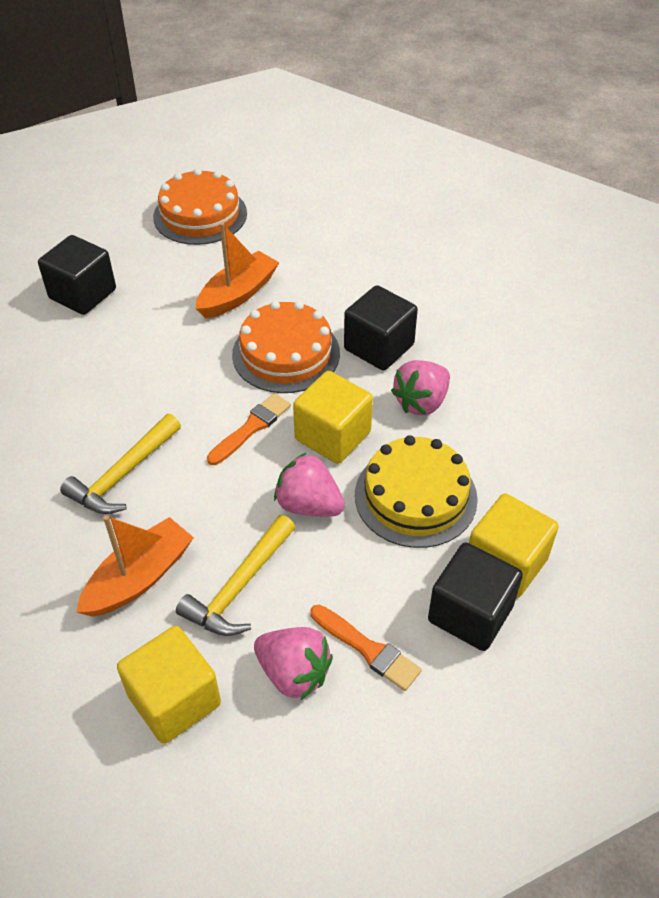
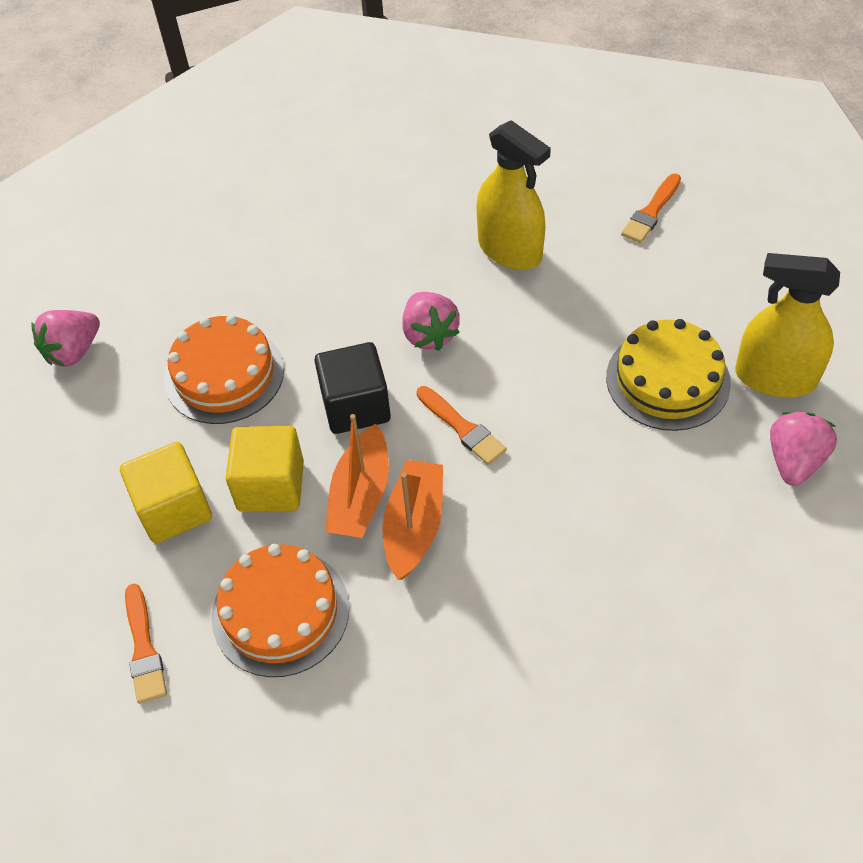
black cube: [38,235,116,315] [344,285,418,371] [428,542,523,651] = 3 -> [314,342,391,434] = 1
orange brush: [207,393,291,465] [311,605,422,691] = 2 -> [125,583,167,704] [416,386,507,465] [621,173,681,243] = 3
yellow cube: [117,626,221,744] [293,371,373,464] [469,493,559,598] = 3 -> [120,442,212,543] [226,426,304,512] = 2
yellow hammer: [60,414,181,514] [176,515,295,636] = 2 -> none = 0
yellow spray bottle: none = 0 -> [476,120,551,270] [735,253,840,397] = 2

